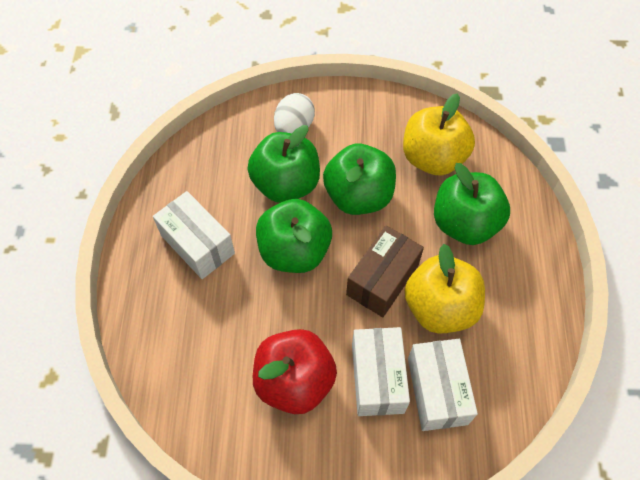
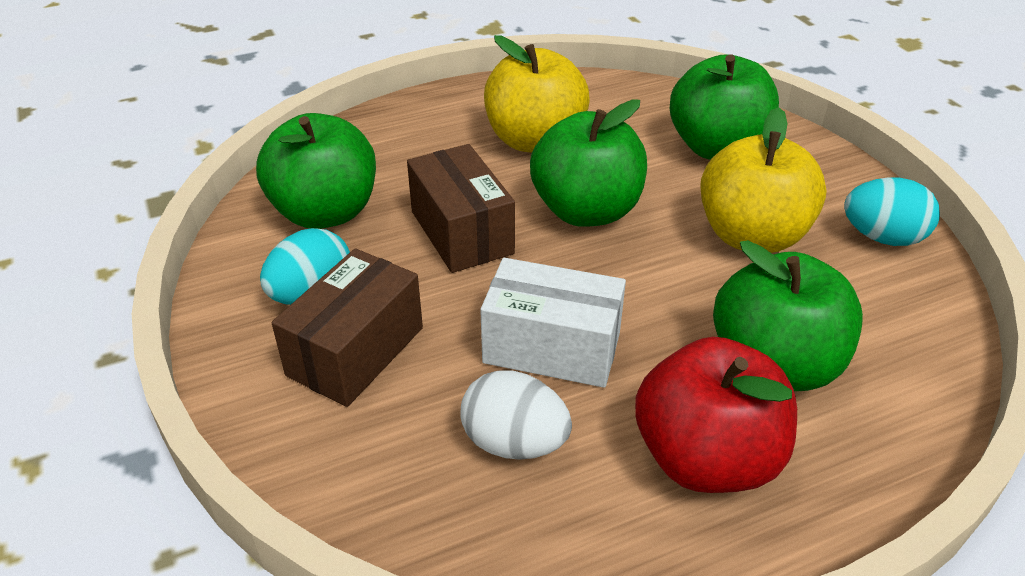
brown box: [346,225,424,317] = 1 -> [272,248,423,407] [407,144,515,273] = 2
turquoise egg: none = 0 -> [260,228,350,305] [844,177,940,246] = 2
white box: [153,191,235,279] [352,327,410,416] [408,339,478,431] = 3 -> [480,258,626,388] = 1

